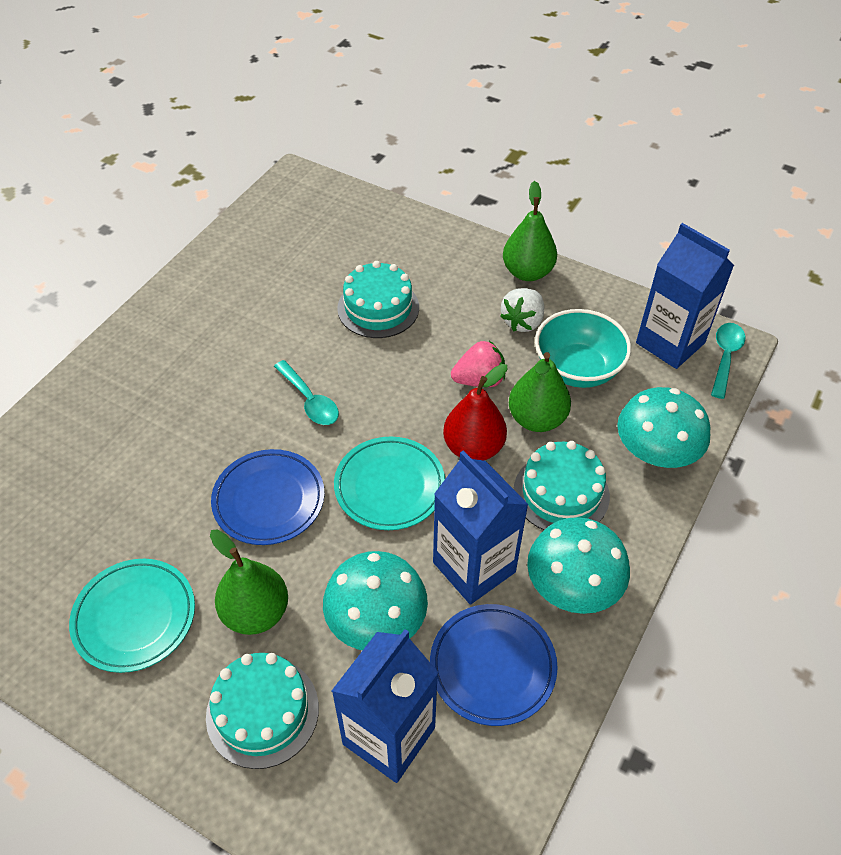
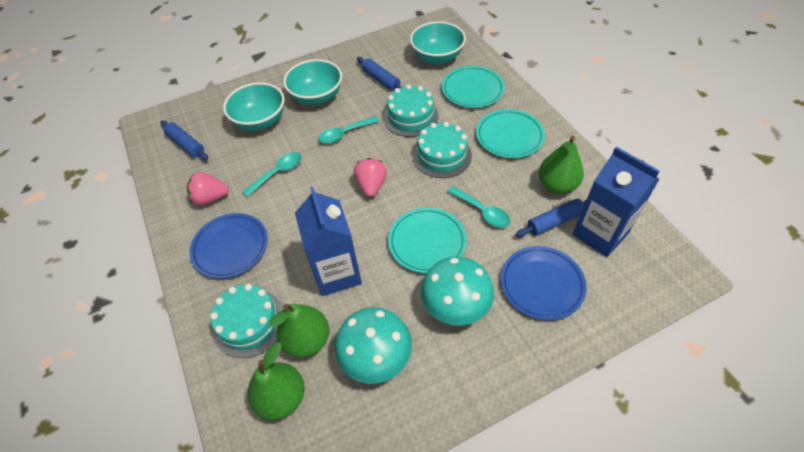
blue carton: [332,629,439,783] [433,450,529,604] [636,223,734,369] = 3 -> [295,187,362,296] [573,147,660,257] = 2
blue rolling pin: none = 0 -> [160,121,208,160] [357,57,402,91] [516,199,587,237] = 3
pink strawberry: [451,341,505,387] = 1 -> [187,172,229,206] [354,158,387,197] = 2
red pear: [443,364,507,460] = 1 -> none = 0
turquoise bowl: [535,309,631,388] = 1 -> [223,82,285,131] [283,59,342,105] [410,21,466,64] = 3
turquoise mushroom: [323,551,428,650] [527,517,630,614] [617,387,710,468] = 3 -> [335,307,412,384] [421,257,494,326] = 2
turquoise plate: [69,559,195,673] [334,437,445,530] = 2 -> [388,208,467,274] [442,66,505,108] [476,109,545,158] = 3
turquoise spoon: [274,360,339,425] [711,323,745,399] = 2 -> [242,152,301,196] [318,116,379,144] [447,186,510,228] = 3
white strawberry: [500,288,544,332] = 1 -> none = 0

